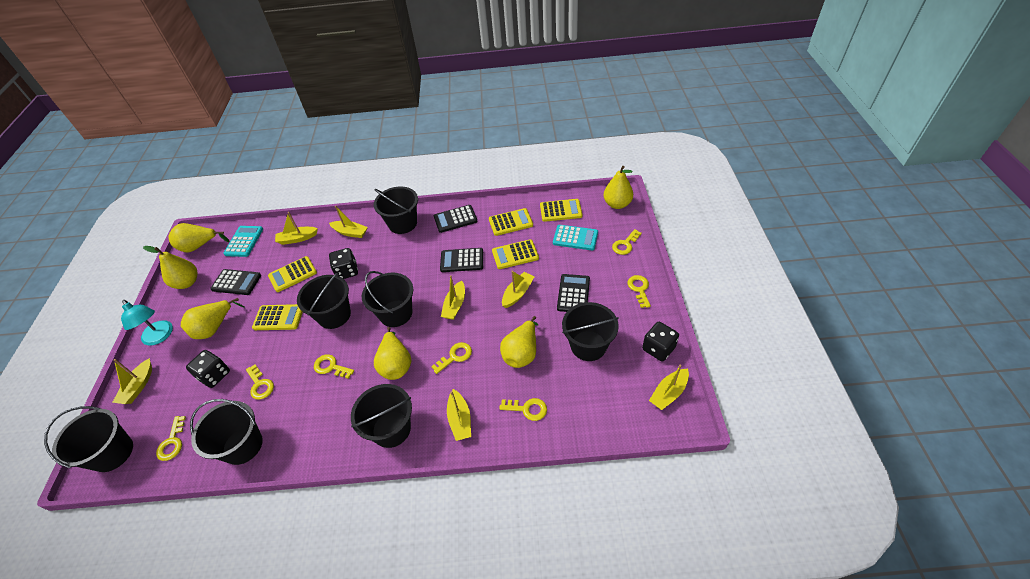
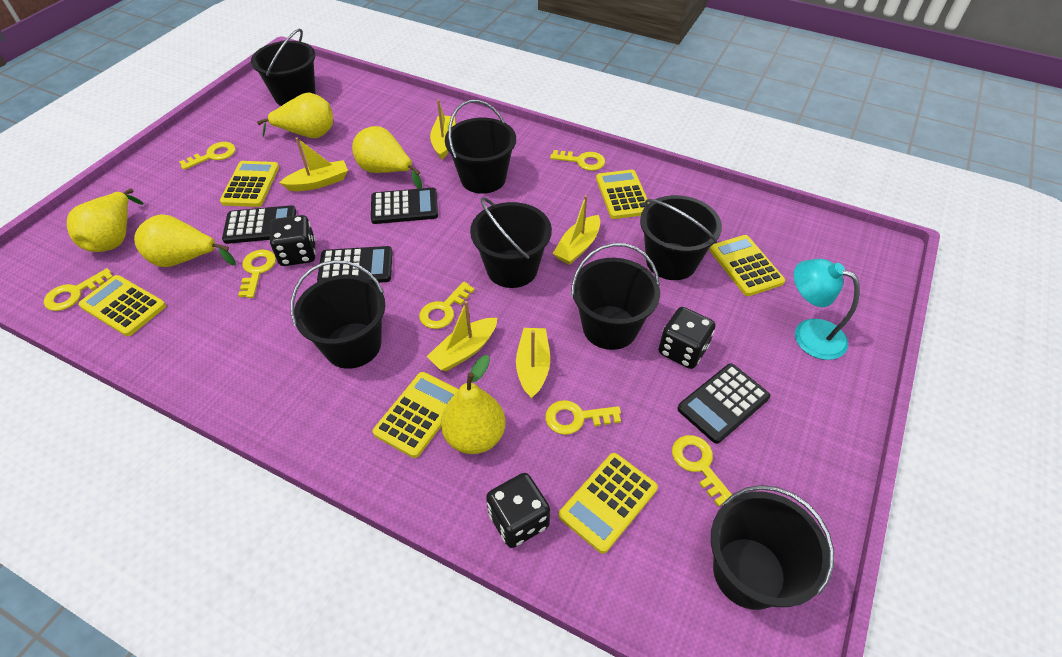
turquoise calculator: [223,226,263,257] [553,225,598,250] = 2 -> none = 0
yellow boat: [112,358,152,404] [275,212,318,245] [329,206,368,238] [441,275,465,320] [447,389,471,441] [502,271,534,308] [649,365,689,410] = 7 -> [279,137,348,191] [426,301,497,371] [430,99,456,160] [516,328,550,399] [553,195,600,265] = 5
yellow calculator: [252,304,303,330] [268,256,317,292] [489,208,533,236] [492,239,539,269] [540,199,582,222] = 5 -> [78,275,166,336] [220,161,279,207] [373,372,459,458] [559,453,658,554] [596,170,649,219] [709,235,785,296] = 6
yellow pear: [143,246,198,289] [168,223,230,252] [181,298,245,339] [374,327,412,380] [500,316,539,368] [603,166,633,209] = 6 -> [67,188,144,252] [134,214,236,267] [257,93,333,138] [352,126,422,189] [441,355,505,454] = 5

